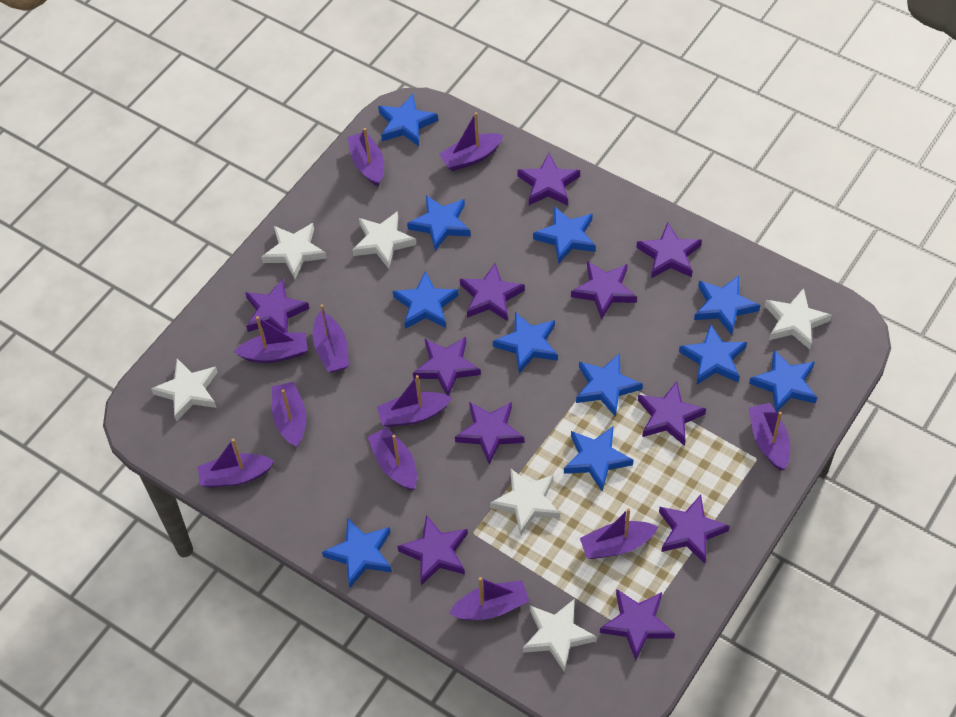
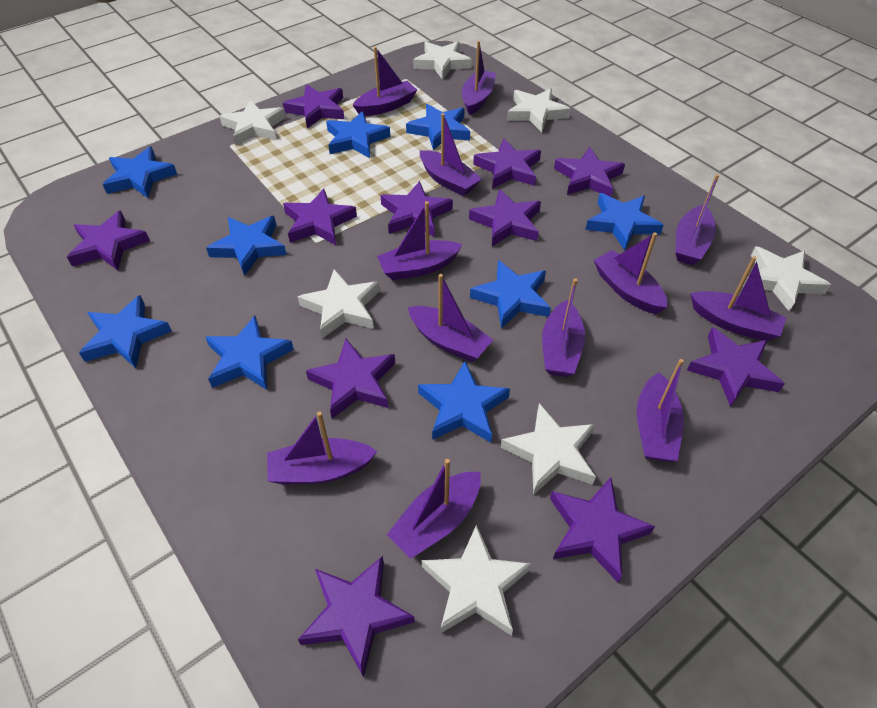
blue star: [322,518,392,587] [378,94,438,146] [393,271,459,329] [407,195,471,251] [493,312,558,373] [533,206,596,264] [564,426,633,491] [576,353,643,417] [679,324,747,385] [694,276,760,335] [749,350,817,412] = 11 -> [79,295,172,368] [102,147,177,198] [205,316,294,390] [206,216,287,276] [326,111,390,158] [406,104,470,150] [418,361,510,442] [470,260,551,329] [585,193,664,250] = 9
purple boat: [198,439,275,488] [234,316,308,363] [272,382,306,448] [313,304,349,373] [347,128,384,187] [367,427,417,490] [377,375,452,427] [439,112,503,171] [449,577,529,620] [580,508,658,559] [749,403,790,471] = 11 -> [267,412,377,485] [353,47,417,116] [377,201,463,280] [387,459,481,559] [408,274,493,362] [420,113,482,196] [462,41,496,115] [542,278,585,377] [594,232,668,314] [637,359,684,462] [675,174,719,265] [690,256,786,341] = 12
white star: [151,359,218,422] [261,223,327,279] [352,211,416,269] [490,469,560,535] [523,599,597,671] [765,288,832,349] = 6 -> [219,99,286,145] [297,269,380,338] [413,41,472,80] [422,524,532,635] [501,403,596,495] [507,88,571,132] [743,246,831,312] = 7

